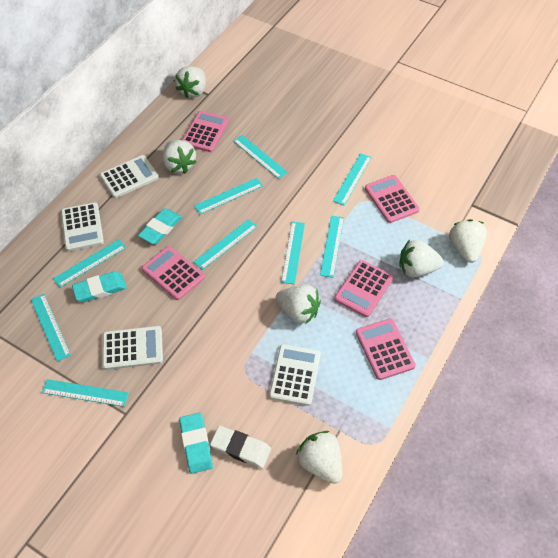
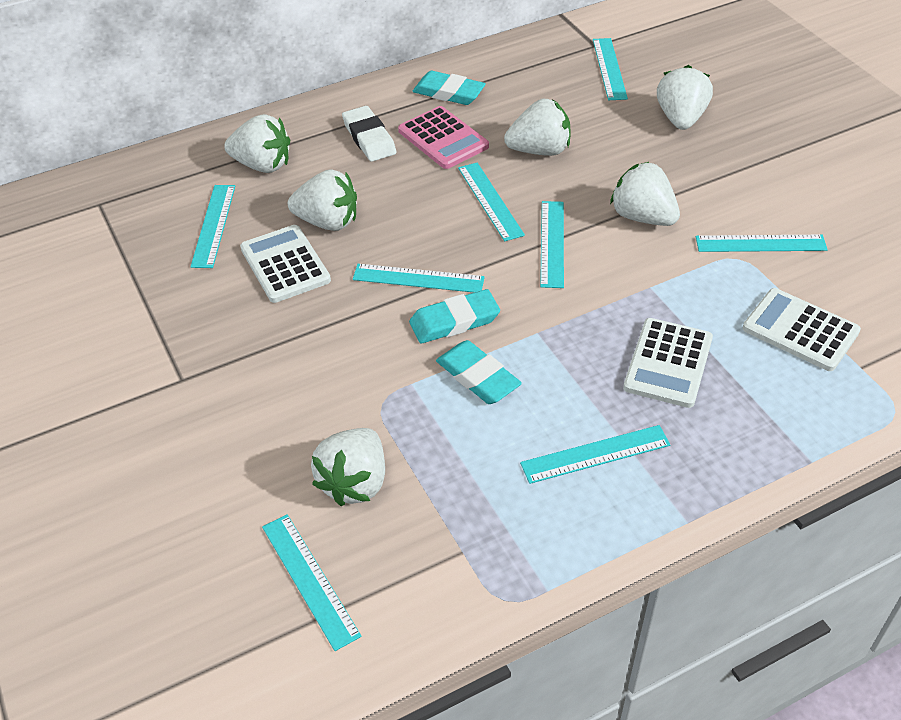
pink calculator: [142,246,205,300] [182,111,229,152] [334,260,393,317] [356,318,416,380] [365,175,420,223] = 5 -> [398,106,489,169] = 1
turquoise ruler: [31,294,71,362] [42,379,129,407] [53,239,126,287] [193,219,257,270] [194,178,263,214] [233,135,288,179] [281,222,305,284] [320,215,344,278] [333,153,372,205] = 9 -> [190,185,235,268] [262,514,361,651] [353,264,485,293] [458,163,525,241] [520,425,670,484] [540,201,564,288] [593,38,628,100] [696,235,828,252] = 8
white calculator: [61,202,104,251] [100,155,159,198] [102,326,163,370] [269,344,321,406] = 4 -> [240,225,331,303] [623,318,713,408] [743,288,861,371] = 3

